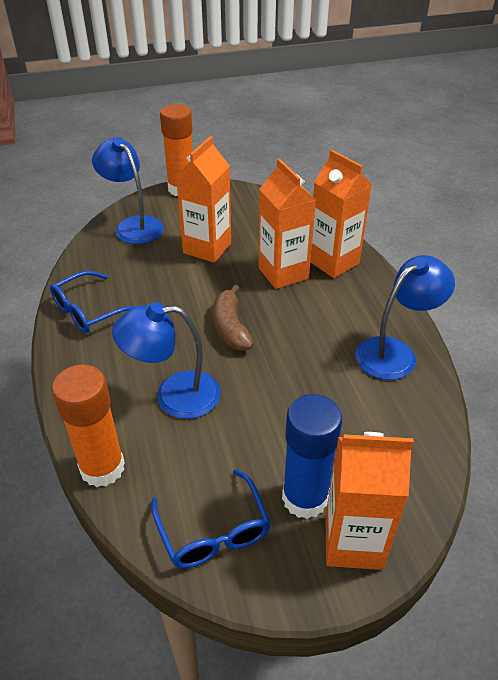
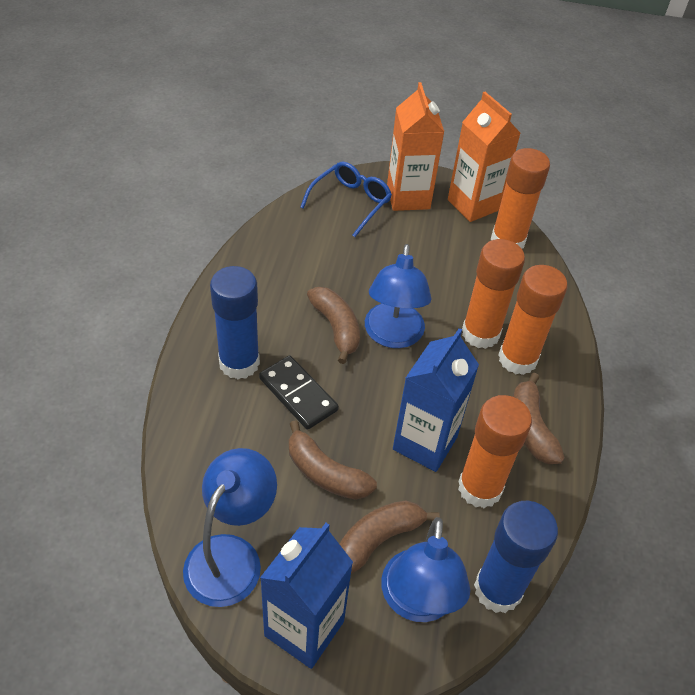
black domino: none = 0 -> [259,356,339,430] = 1
blue carton: none = 0 -> [260,523,353,669] [393,328,479,472] = 2
blue glasses: [50,271,136,333] [151,469,271,569] = 2 -> [300,162,392,237] = 1
blue glue stick: [282,394,342,519] = 1 -> [210,266,260,379] [474,501,558,613] = 2
brown banana: [214,284,254,351] = 1 -> [289,420,377,500] [307,287,360,364] [340,500,440,574] [513,373,565,464] = 4
orange carton: [176,136,231,263] [259,158,316,289] [310,150,372,278] [325,432,414,570] = 4 -> [387,82,444,211] [448,92,521,222] = 2
orange glue stick: [52,364,125,487] [160,104,193,196] = 2 -> [458,395,532,508] [462,239,525,349] [491,148,550,249] [498,265,568,375] = 4

